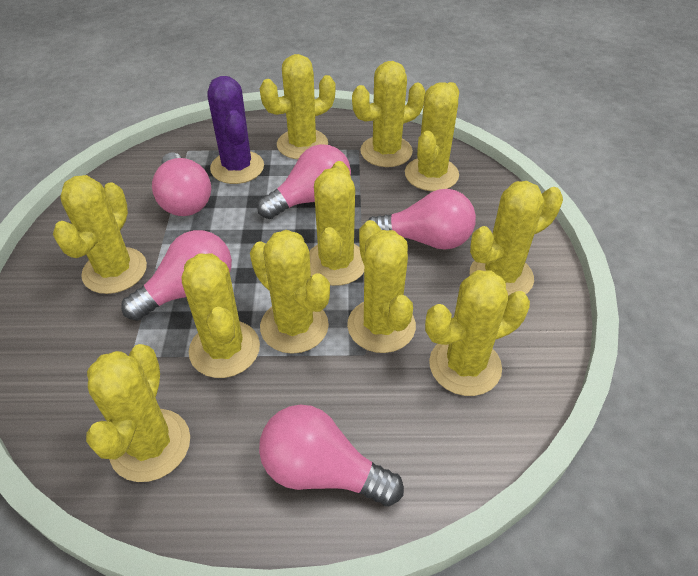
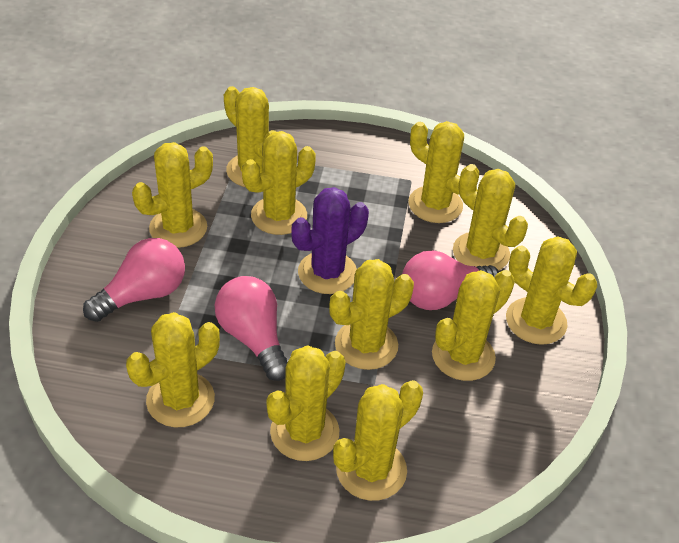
pink light bulb: [121,230,232,321] [152,153,211,216] [257,144,351,219] [259,405,404,506] [368,189,476,250] = 5 -> [83,238,185,322] [215,276,287,381] [402,250,499,310] = 3

